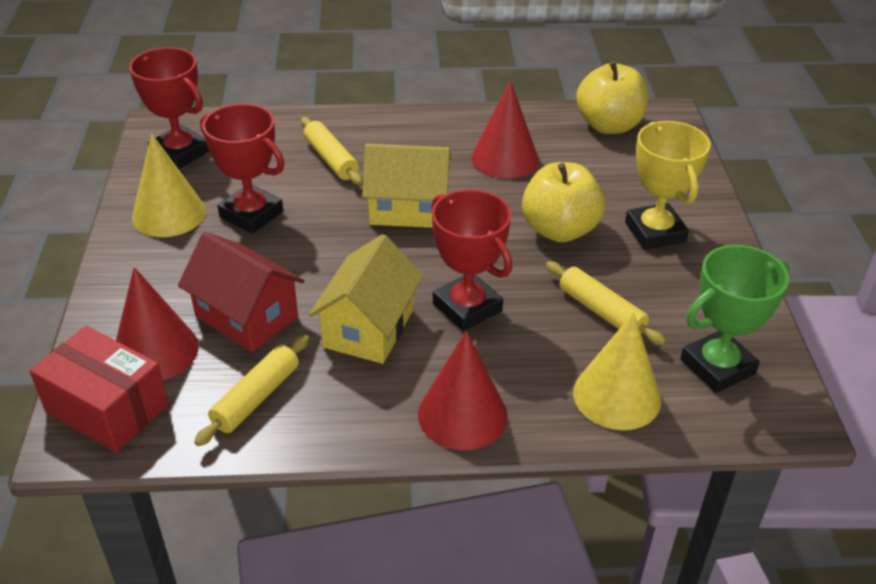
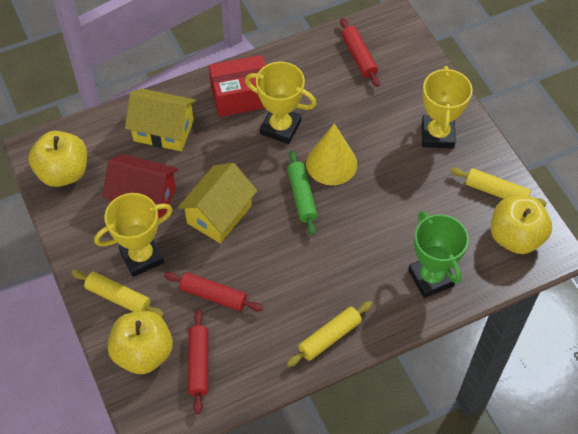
green rolling pin: none = 0 -> [287,150,318,236] = 1
red cone: [116,267,199,380] [418,331,508,450] [471,81,539,179] = 3 -> none = 0
red rolling pin: none = 0 -> [164,272,263,311] [188,310,208,414] [340,18,380,87] = 3
red trophy: [129,47,210,169] [200,104,285,234] [431,189,512,331] = 3 -> none = 0
yellow apple: [522,162,605,242] [576,61,649,134] = 2 -> [28,131,87,187] [108,311,173,374] [491,196,552,254] = 3
yellow cone: [132,133,206,237] [573,312,661,430] = 2 -> [306,123,357,185] = 1
yellow trophy: [625,121,711,250] = 1 -> [94,193,173,277] [245,62,316,144] [422,66,473,149] = 3

